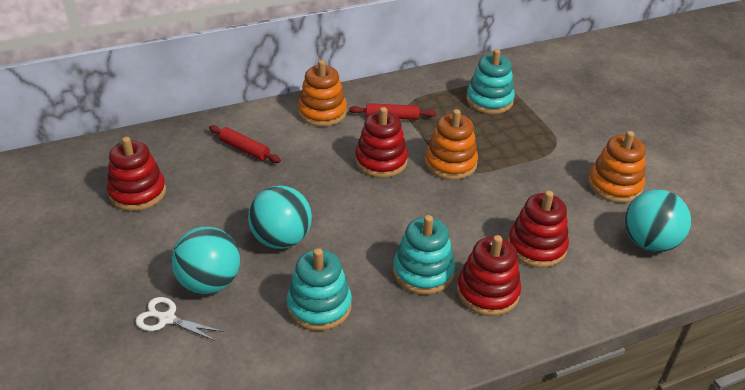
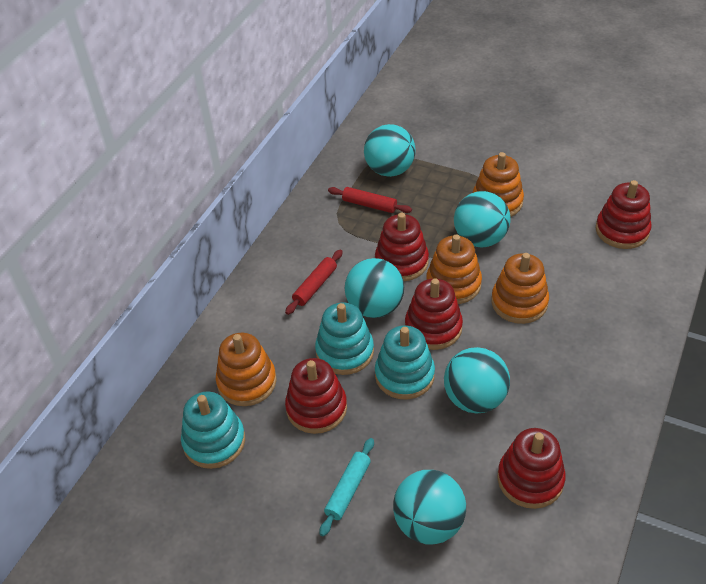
orange stacking toy: [298,60,347,127] [425,109,478,180] [588,131,646,203] = 3 -> [216,333,277,406] [426,234,482,304] [473,152,524,217] [491,253,549,324] = 4
red stacking toy: [107,137,166,211] [355,107,408,178] [457,235,521,316] [508,190,569,268] = 4 -> [285,358,347,434] [375,213,429,281] [405,278,463,350] [497,428,566,509] [596,180,652,249] = 5
turquoise ball: [171,227,240,294] [248,185,312,249] [625,190,691,252] = 3 -> [345,258,404,318] [364,124,416,177] [393,470,466,545] [444,347,510,413] [454,191,511,247] = 5
turquoise rolling pin: none = 0 -> [320,438,374,537] = 1
white scissors: [135,297,224,342] = 1 -> none = 0

